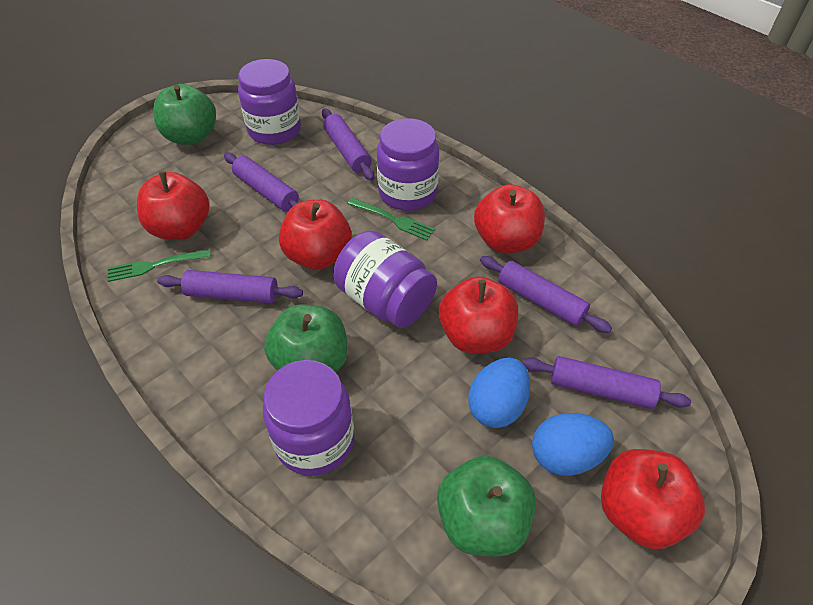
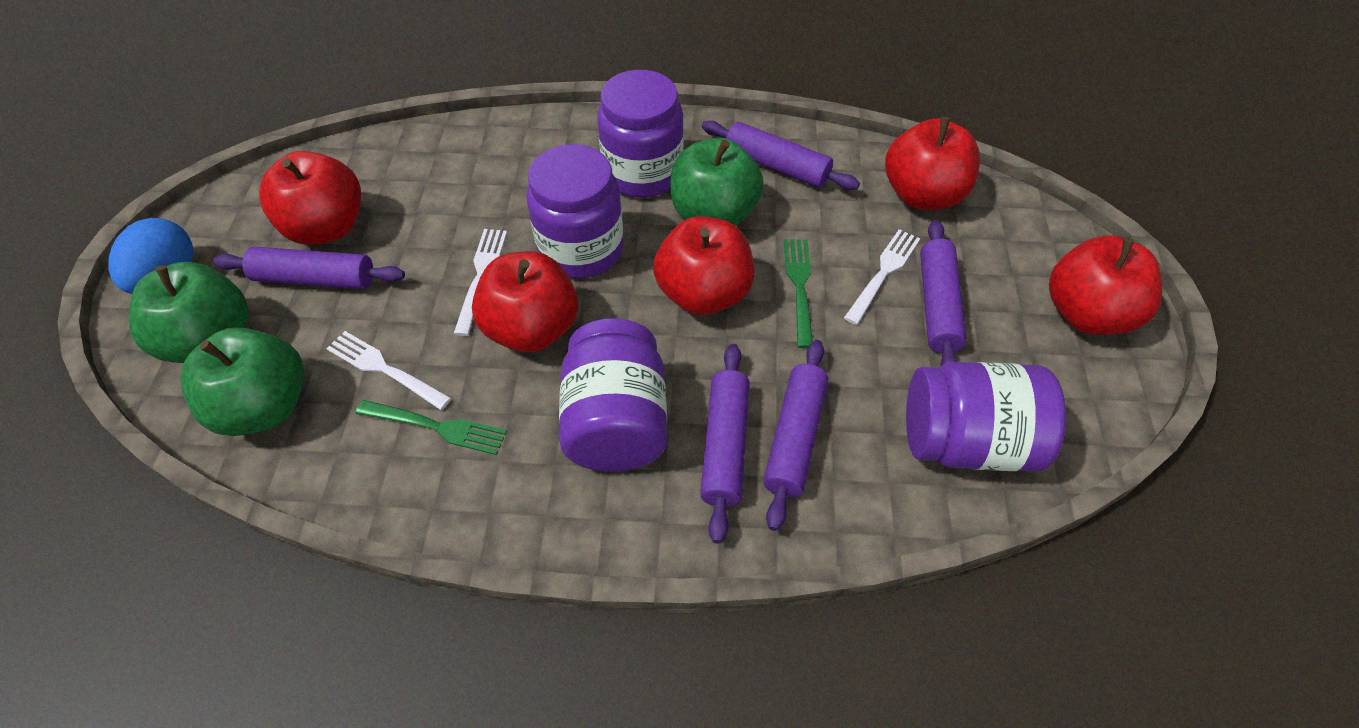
blue egg: [468,358,530,428] [532,413,614,476] = 2 -> [108,218,193,294] = 1
white fork: none = 0 -> [326,331,451,410] [453,229,507,336] [844,229,920,325] = 3

